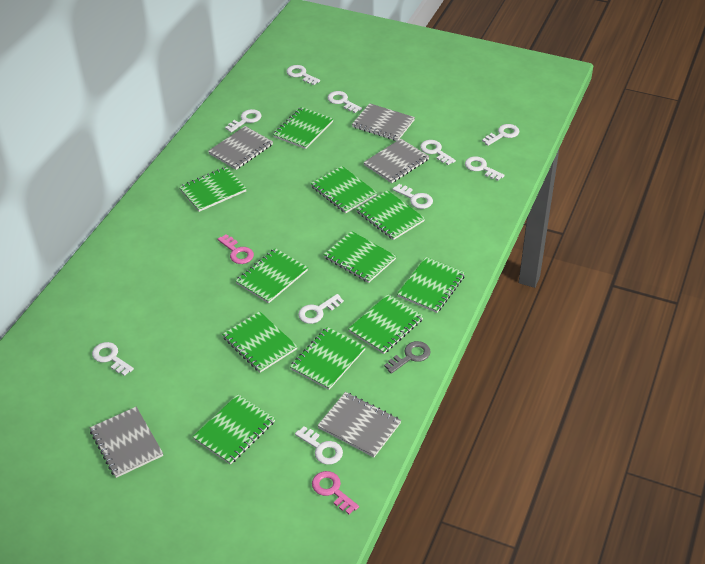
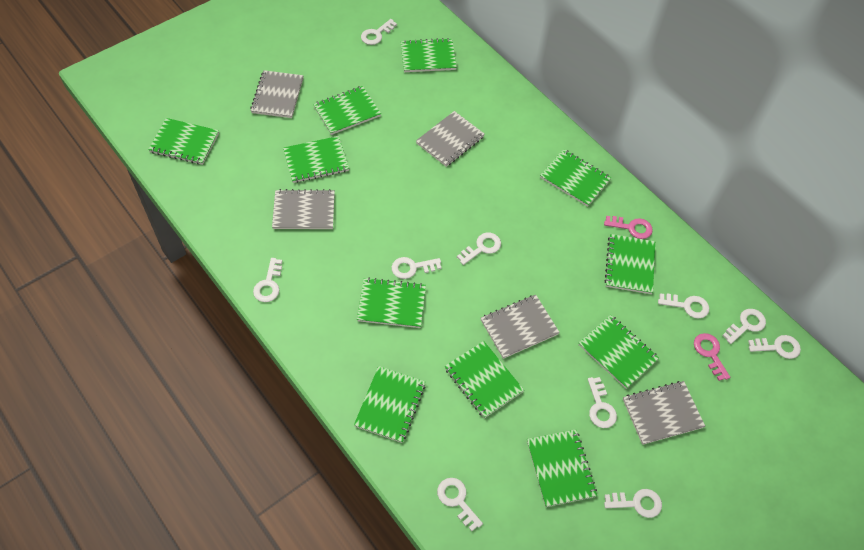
grey key: [384,341,431,374] = 1 -> none = 0

